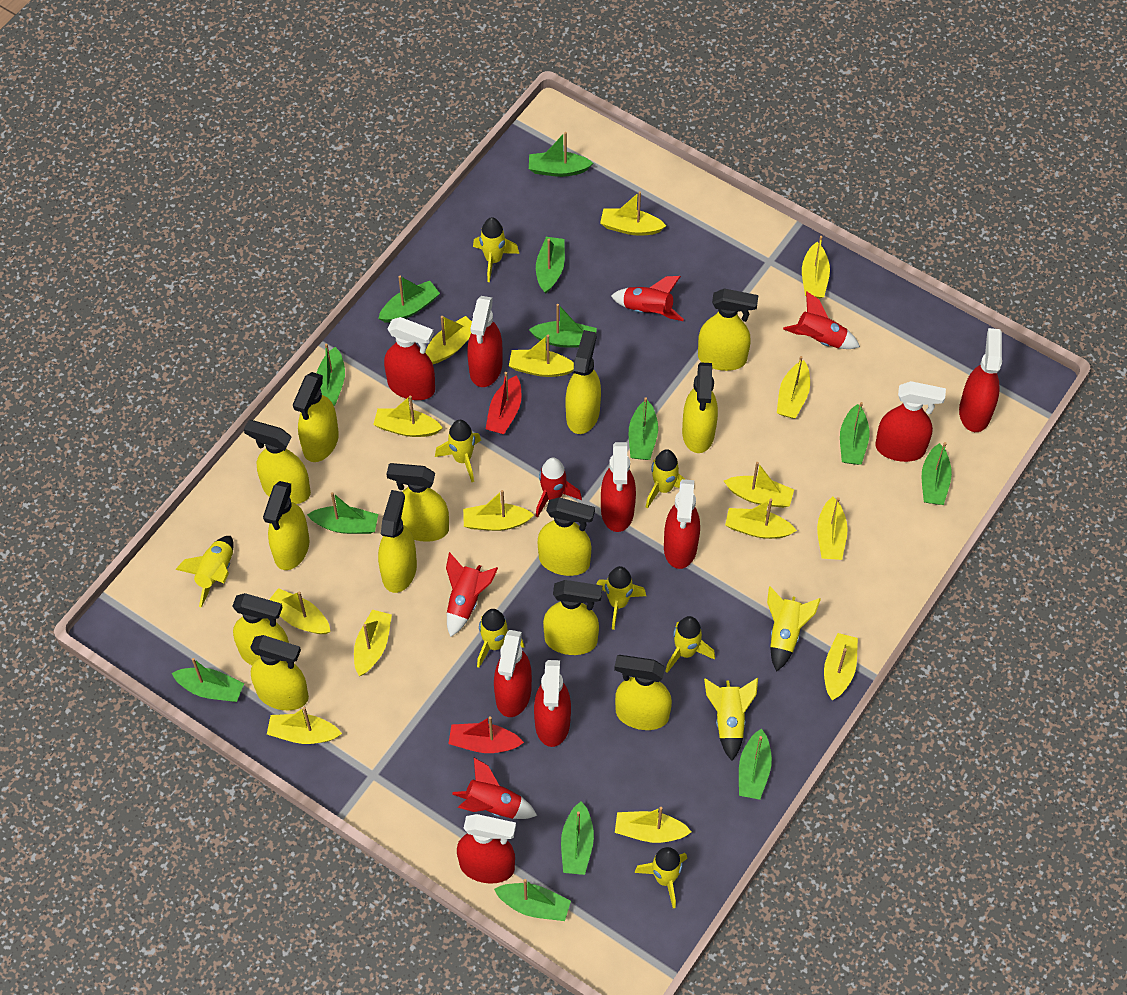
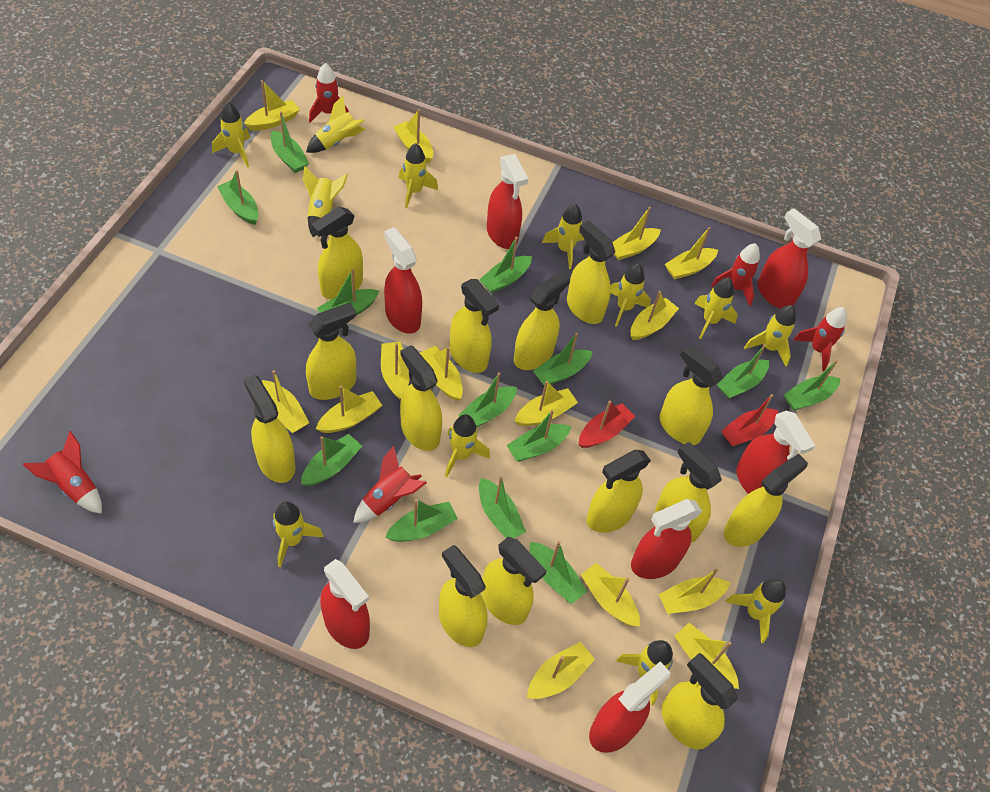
red spray bottle: [384,317,435,400] [457,814,516,883] [467,296,503,387] [494,630,532,717] [534,660,571,747] [601,442,636,532] [664,479,700,569] [875,381,946,462] [959,328,1002,432] = 9 -> [320,559,370,649] [384,227,422,334] [487,154,528,249] [589,661,670,753] [631,499,702,579] [737,411,815,494] [757,208,821,309] = 7
yellow boat: [267,707,342,744] [269,588,331,634] [354,610,392,676] [373,395,443,437] [425,316,472,364] [463,490,534,531] [509,335,574,377] [600,191,666,236] [615,807,692,843] [724,462,794,508] [725,498,797,539] [777,356,810,418] [802,236,830,299] [817,497,848,560] [824,633,858,700] = 15 -> [244,80,300,131] [262,370,309,433] [316,386,383,433] [381,342,410,400] [393,109,433,163] [420,346,463,401] [515,381,578,426] [527,642,595,699] [581,563,640,627] [612,207,661,260] [631,291,679,340] [659,568,730,614] [665,227,718,279] [675,623,739,689] = 14
yellow rocket: [175,536,234,607] [435,420,481,482] [473,217,519,282] [477,609,524,668] [596,566,646,630] [635,847,687,908] [646,449,686,509] [666,616,715,673] [704,678,758,761] [767,586,821,672] = 10 -> [212,102,250,167] [273,501,323,568] [303,166,348,237] [306,95,366,153] [399,143,438,208] [445,414,490,477] [542,204,584,269] [611,263,651,327] [616,640,673,705] [695,277,737,339] [726,579,786,643] [744,305,796,367] = 12
yellow spray bottle: [232,593,289,665] [244,420,311,504] [250,635,309,710] [263,481,309,570] [293,372,339,462] [378,490,417,593] [387,463,449,542] [538,497,595,576] [543,580,602,655] [566,330,601,434] [614,655,672,730] [682,362,718,453] [698,288,759,371] = 13 -> [244,375,295,483] [306,302,356,400] [311,206,363,299] [400,345,442,451] [439,545,488,647] [450,279,499,373] [481,537,546,625] [514,271,570,370] [567,221,615,324] [586,449,651,533] [655,442,722,543] [660,345,723,445] [661,653,738,749] [724,454,808,547] = 14

